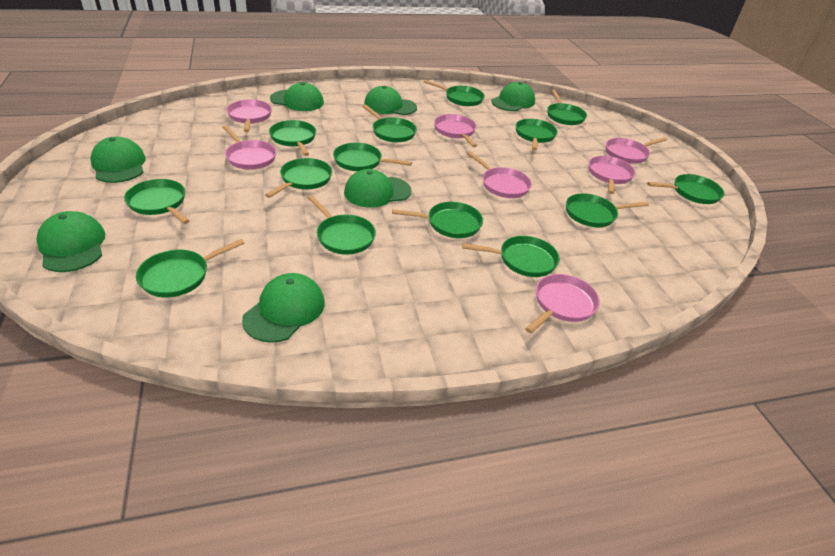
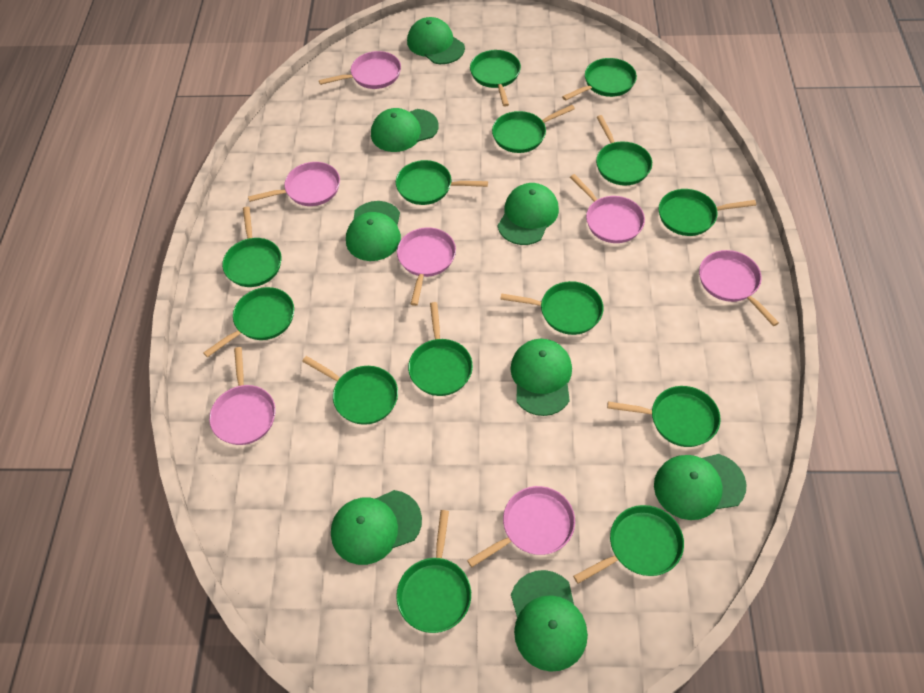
green cap: [36,211,105,272] [90,137,146,183] [242,273,325,343] [270,82,324,111] [344,169,411,208] [364,86,417,115] [491,82,535,111] = 7 -> [331,490,422,565] [346,201,401,261] [371,108,439,152] [407,17,465,64] [498,183,559,245] [511,339,572,416] [511,570,588,672] [654,454,746,520] = 8

